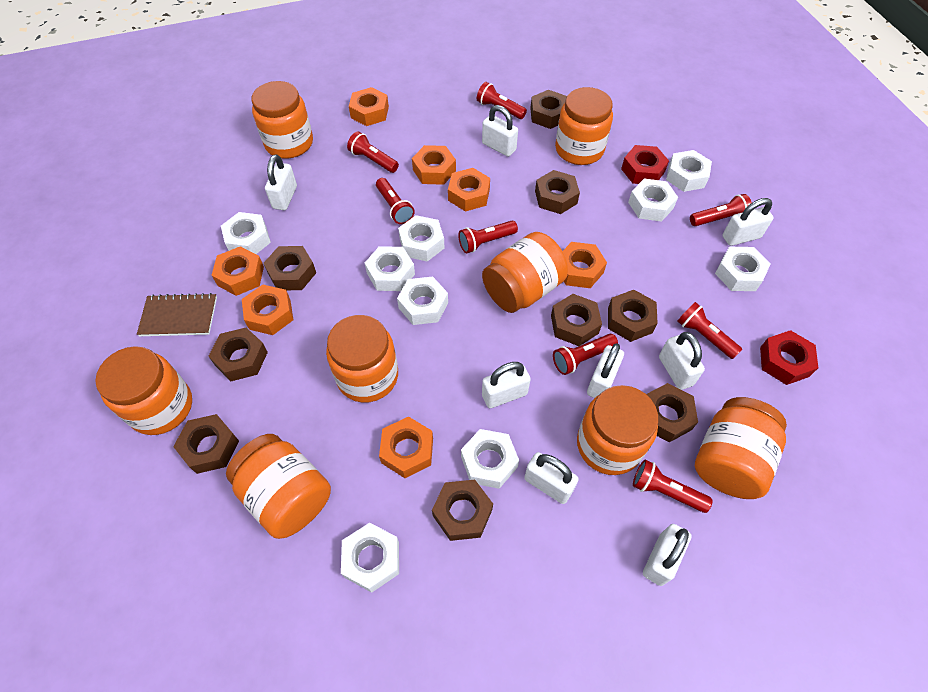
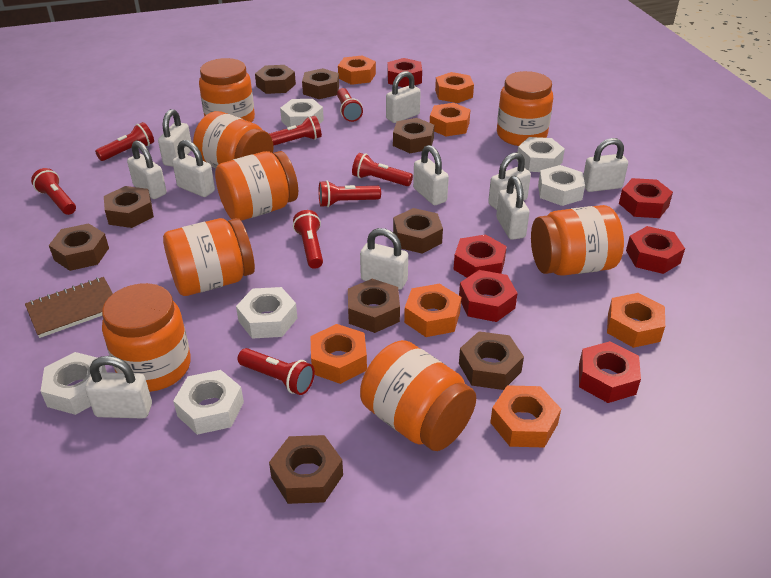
red nut: [621,145,669,184] [760,330,818,385] = 2 -> [387,58,422,87] [453,234,507,278] [459,270,518,322] [579,341,641,403] [619,178,673,218] [626,226,685,274] = 6
white nut: [221,212,271,254] [341,523,399,592] [365,246,415,291] [397,277,448,325] [398,215,445,262] [461,429,519,489] [628,178,678,222] [666,150,712,192] [715,247,770,291] = 9 -> [41,352,107,415] [173,370,244,435] [236,287,298,339] [280,99,324,127] [516,137,565,172] [538,165,585,206] = 6
white padlock: [265,154,297,210] [482,105,518,157] [482,362,531,408] [524,452,579,504] [587,343,624,398] [643,524,692,586] [659,332,705,390] [722,198,774,246] = 8 -> [85,356,152,419] [127,140,167,199] [158,109,192,167] [172,140,215,197] [360,228,408,290] [386,71,421,123] [413,145,449,205] [488,152,531,210] [496,176,530,240] [583,138,628,192] = 10

